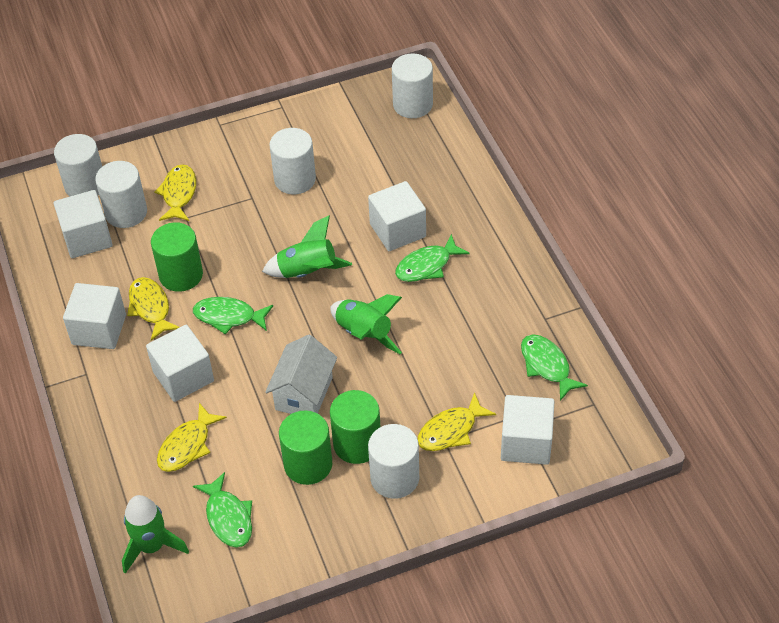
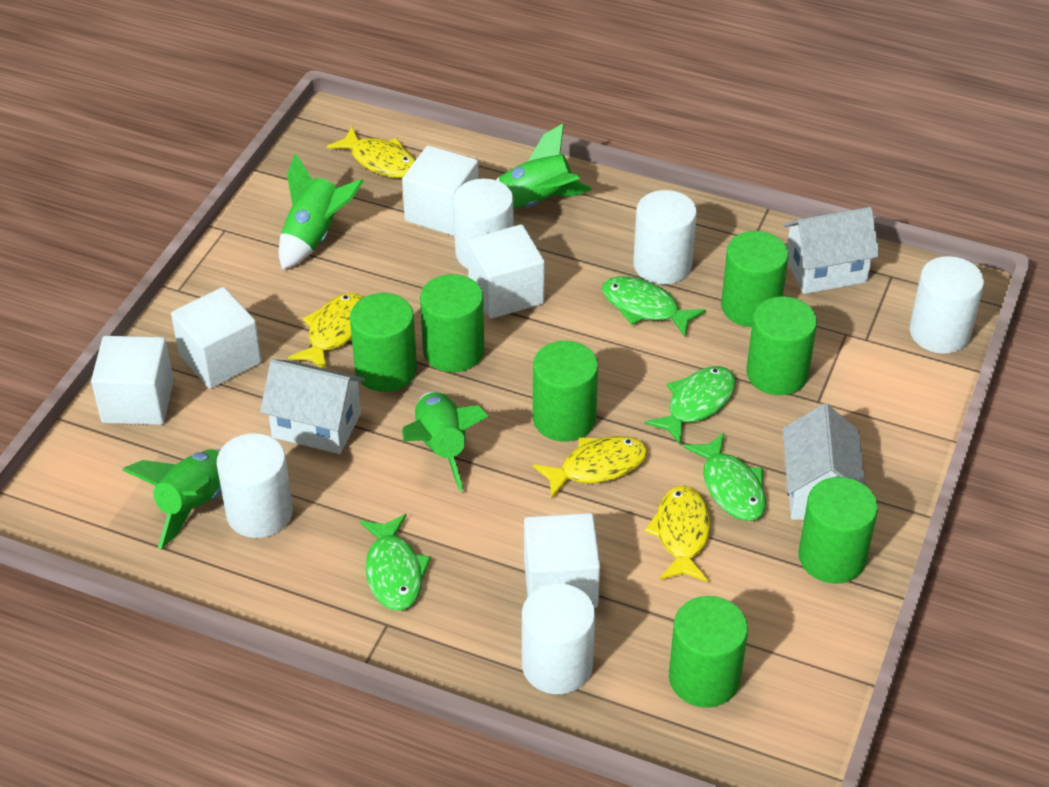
green cylinder: [151,222,203,292] [279,410,332,485] [330,390,380,464] = 3 -> [350,293,417,392] [420,274,484,372] [533,341,598,442] [669,596,748,708] [721,231,789,327] [746,296,817,395] [799,477,878,584] = 7
green rocket: [122,495,189,574] [262,215,352,278] [330,294,402,354] = 3 -> [122,449,222,549] [279,153,364,270] [402,392,489,492] [496,123,592,209] = 4
white house: [265,335,337,414] = 1 -> [260,359,365,454] [783,207,880,294] [783,404,865,520] = 3

